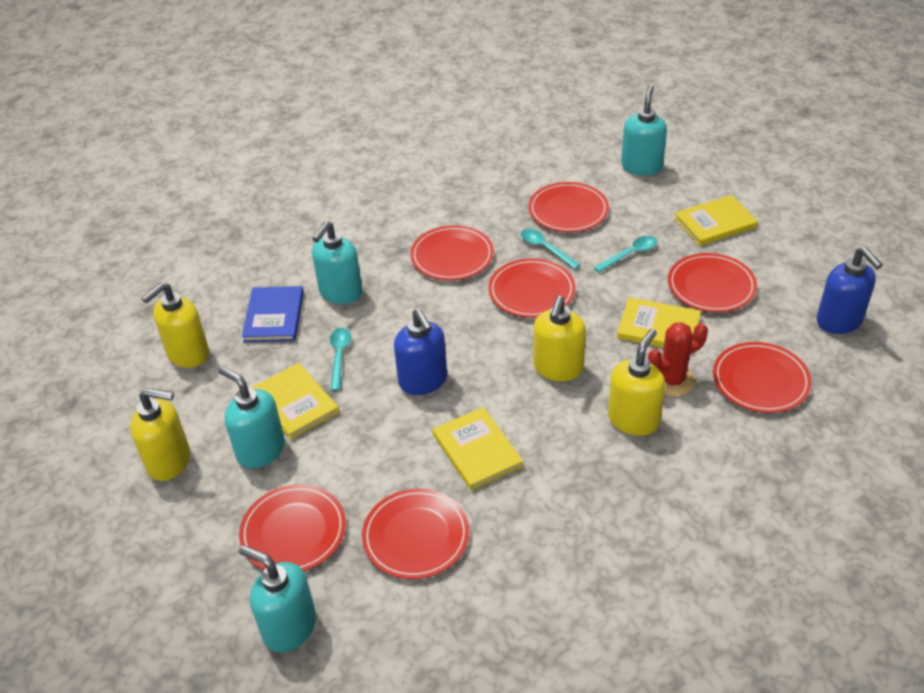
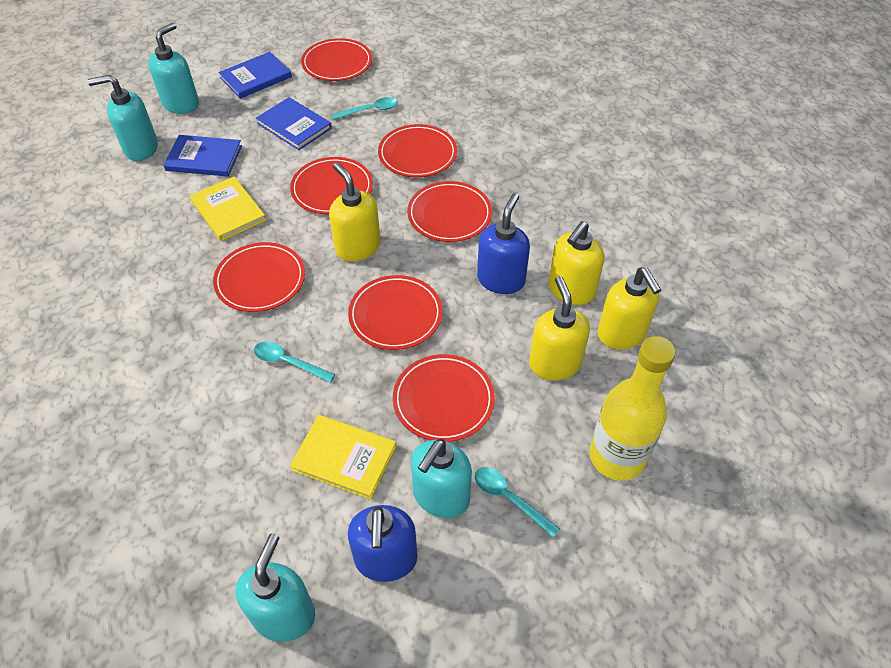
blue book: [242,286,304,342] = 1 -> [163,135,242,177] [218,52,292,99] [256,97,332,150] = 3
red cactus: [648,322,708,397] = 1 -> none = 0
yellow book: [251,363,339,439] [433,407,523,490] [617,297,701,347] [674,195,758,246] = 4 -> [190,177,266,241] [290,415,396,500] = 2
yellow bottle: none = 0 -> [589,336,676,481] = 1

